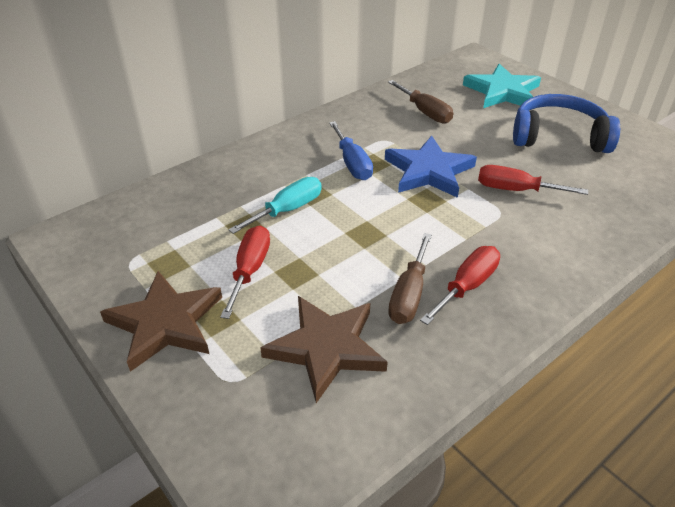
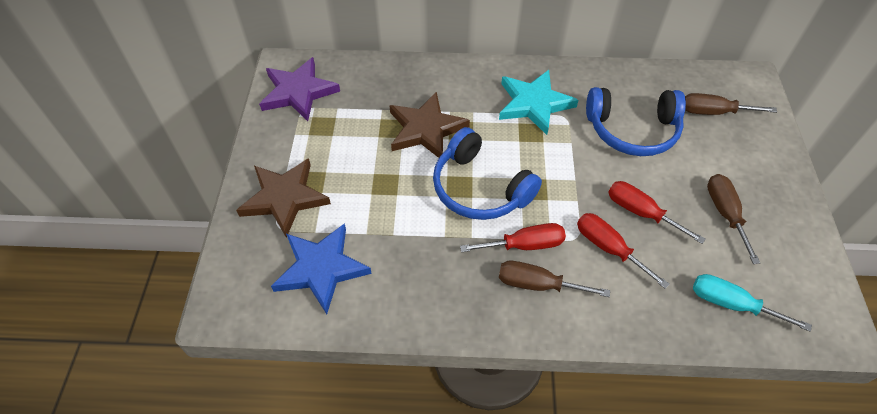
blue headphones: [513,94,620,153] = 1 -> [433,127,542,220] [586,87,686,156] = 2
blue screwdriver: [329,121,373,180] = 1 -> none = 0
brown screwdriver: [388,80,453,124] [388,233,432,324] = 2 -> [499,261,610,297] [685,93,777,115] [707,174,760,264] = 3
purple star: none = 0 -> [259,57,340,121] = 1

